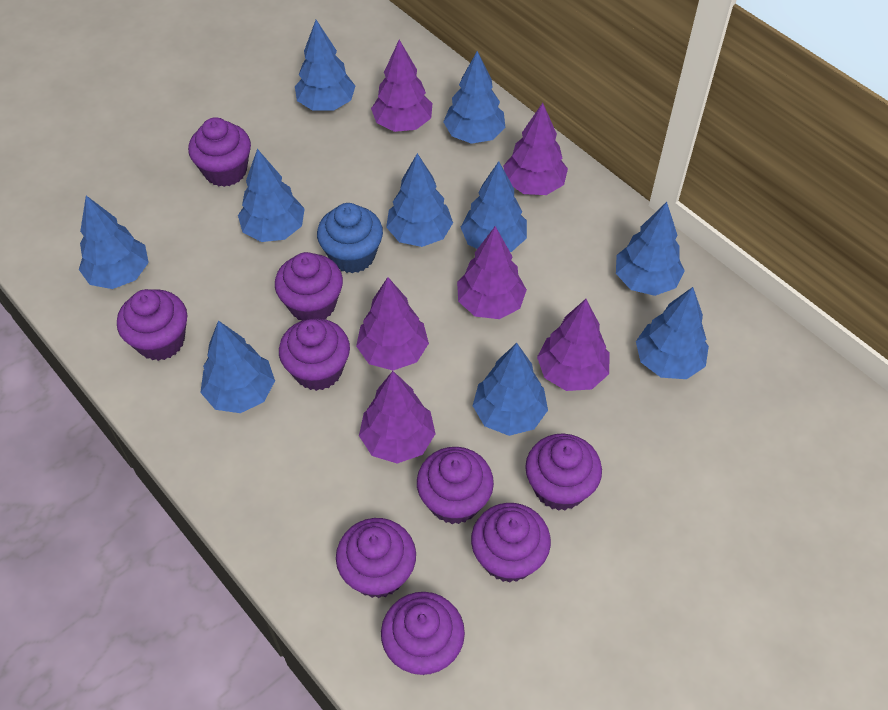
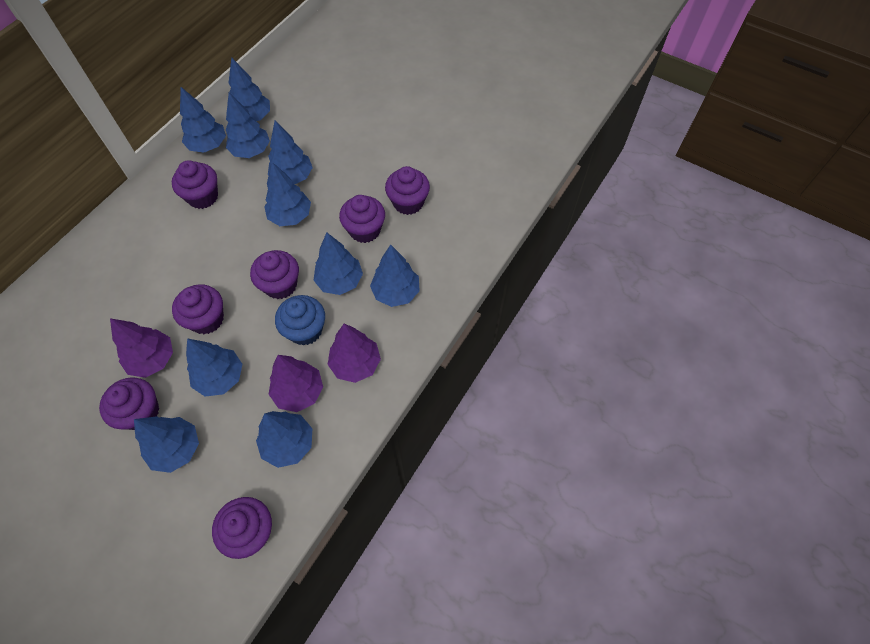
purple cupcake: [117,289,187,361] [188,117,251,187] [275,252,343,320] [279,318,350,391] [336,518,416,598] [381,592,465,675] [417,447,494,524] [471,503,551,583] [525,433,602,511] = 9 -> [99,377,159,430] [172,160,218,209] [172,284,224,334] [212,497,272,559] [250,250,299,299] [339,195,385,243] [385,166,430,215] = 7
purple tree: [356,277,429,371] [359,371,436,464] [371,40,432,132] [457,226,527,319] [503,103,568,195] [537,299,610,391] = 6 -> [110,318,173,378] [269,355,323,412] [328,324,381,383] = 3

